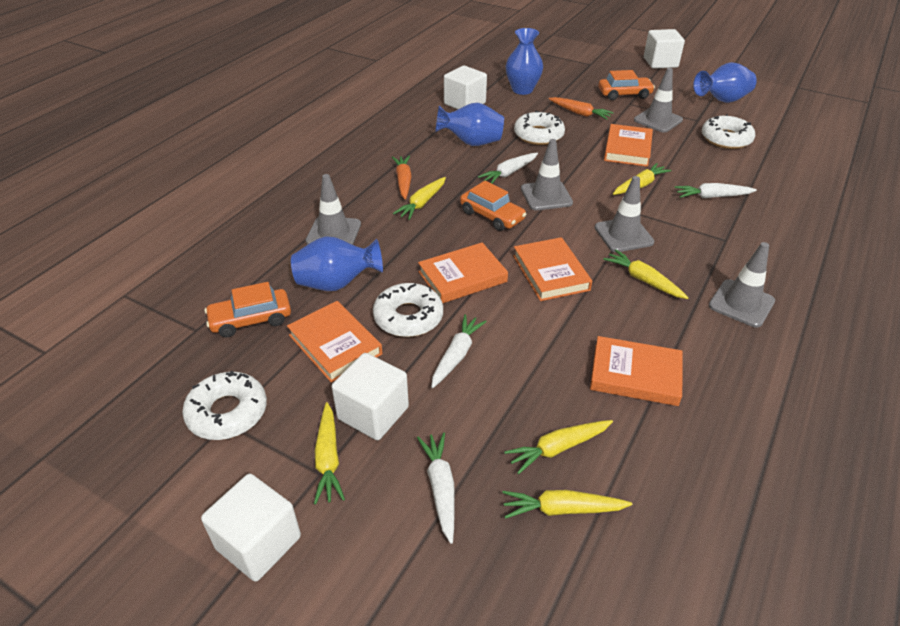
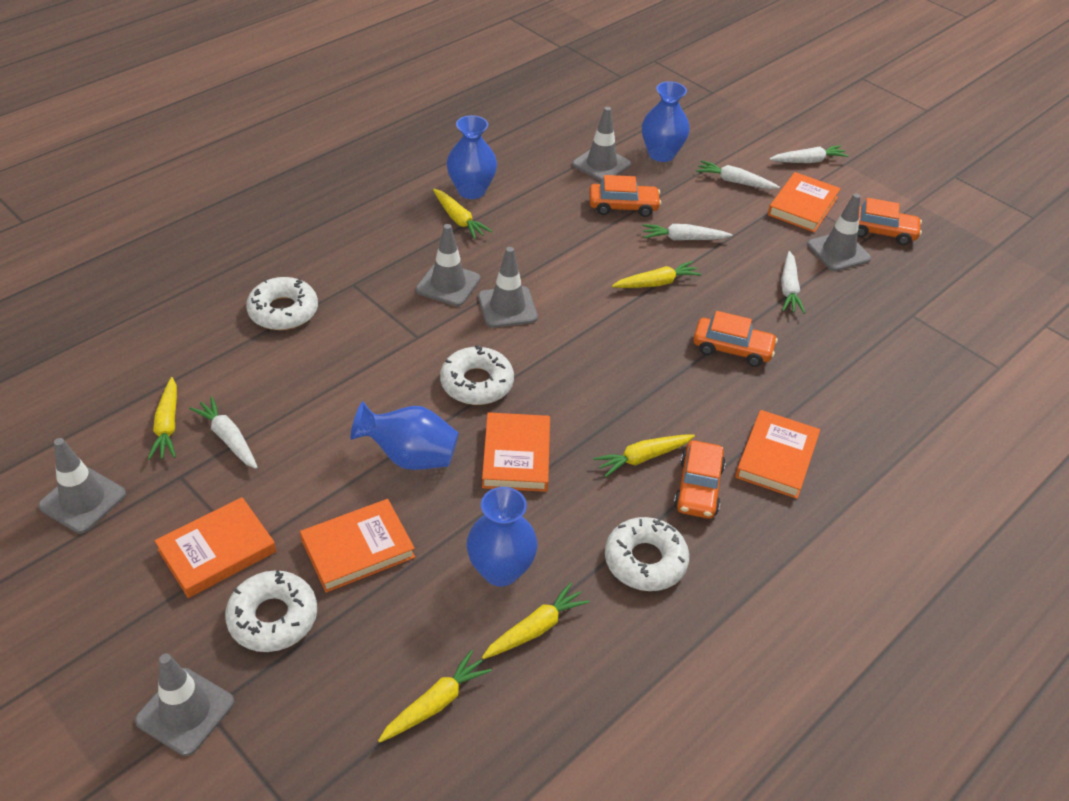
grey traffic cone: [306,174,361,245] [521,139,573,210] [595,176,654,252] [634,68,683,133] [709,242,775,328] = 5 -> [38,438,126,533] [135,654,234,756] [416,224,481,306] [478,247,538,328] [572,107,631,181] [807,193,871,271] = 6
orange car: [205,282,291,337] [460,181,526,231] [598,70,655,100] = 3 -> [589,175,661,217] [674,440,726,519] [693,311,778,367] [857,198,922,245] = 4
orange carrot: [392,156,412,200] [549,97,614,120] = 2 -> none = 0
white carrot: [417,432,455,544] [431,314,487,388] [478,153,538,184] [675,183,757,198] = 4 -> [189,396,258,469] [642,224,732,240] [696,160,780,189] [769,145,849,163] [781,251,805,314] = 5
white cube: [201,474,301,582] [332,353,409,440] [444,66,487,110] [644,29,685,69] = 4 -> none = 0

